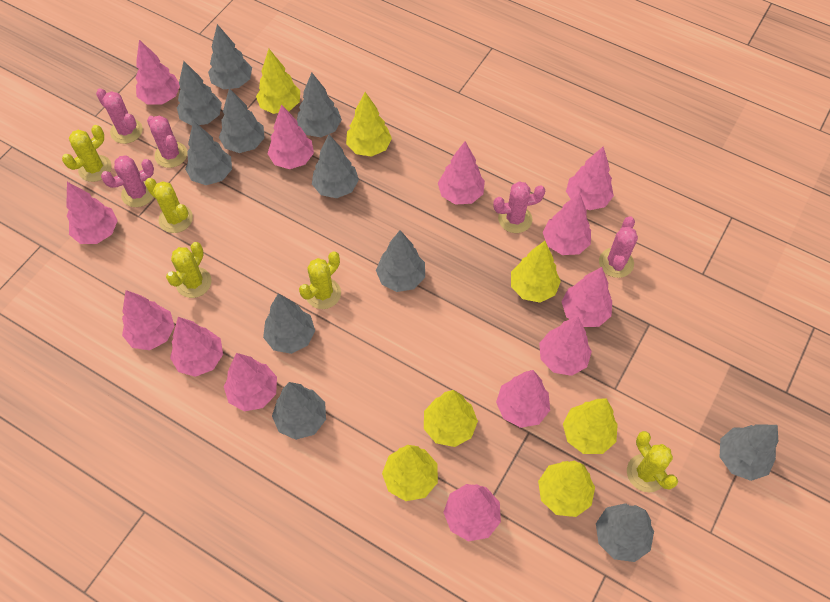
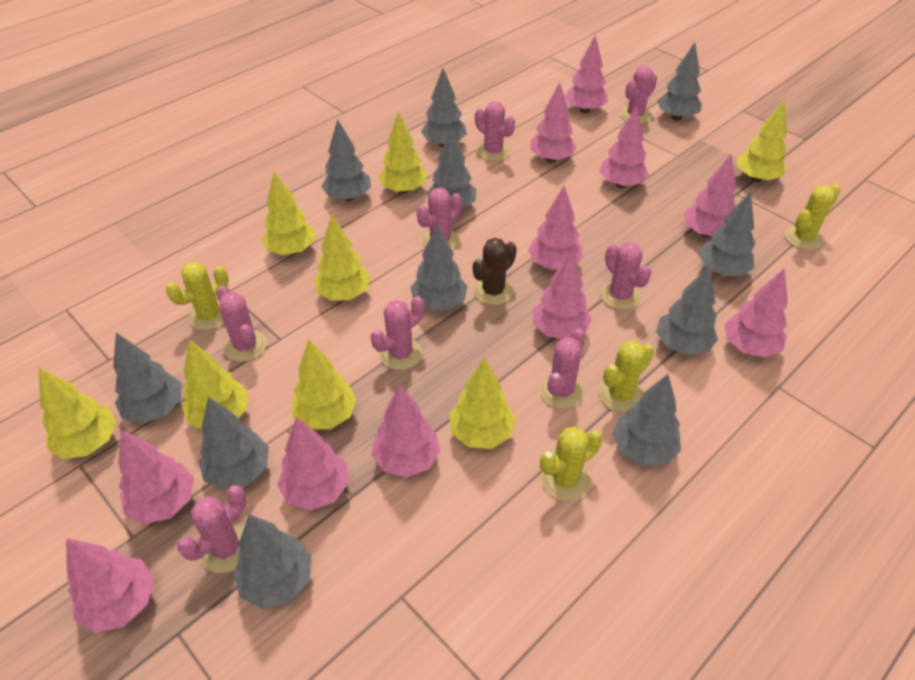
brown cactus: none = 0 -> [473,238,517,305] = 1
pink cactus: [96,88,143,144] [101,155,154,207] [147,116,187,168] [493,182,545,233] [599,216,638,278] = 5 -> [177,485,246,573] [217,286,267,362] [371,296,425,370] [417,187,462,250] [475,101,515,161] [539,328,585,409] [600,242,651,310] [620,66,657,124] = 8
pink tree: [66,182,118,244] [122,290,175,350] [136,40,180,105] [170,317,223,377] [224,353,277,411] [267,104,314,169] [438,142,485,205] [443,484,501,541] [496,370,550,428] [539,316,592,376] [543,193,591,255] [561,267,612,327] [566,146,614,210] = 13 -> [66,538,154,633] [118,430,194,524] [277,417,349,511] [371,384,440,478] [528,186,582,270] [530,82,577,163] [533,252,592,339] [565,35,608,113] [599,106,649,188] [684,154,736,237] [724,268,788,358] = 11
yellow cactus: [62,125,112,182] [145,178,193,233] [166,242,212,298] [299,252,341,309] [627,431,678,492] = 5 -> [166,262,229,330] [540,427,603,502] [598,341,654,413] [785,184,840,250] = 4
yellow tree: [256,49,300,114] [346,92,392,157] [382,445,438,501] [424,390,478,447] [511,241,561,303] [538,461,595,517] [563,398,618,454] = 7 -> [39,367,117,459] [182,339,248,429] [262,172,315,255] [292,339,357,429] [314,215,371,301] [378,112,427,193] [449,357,516,449] [737,101,787,182] = 8

